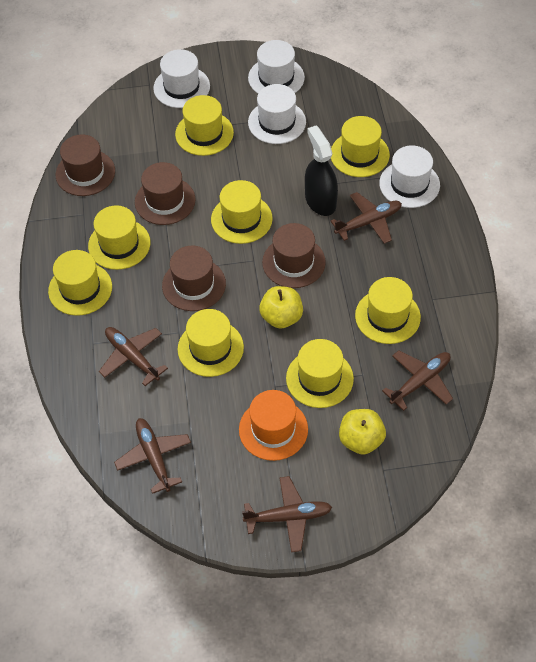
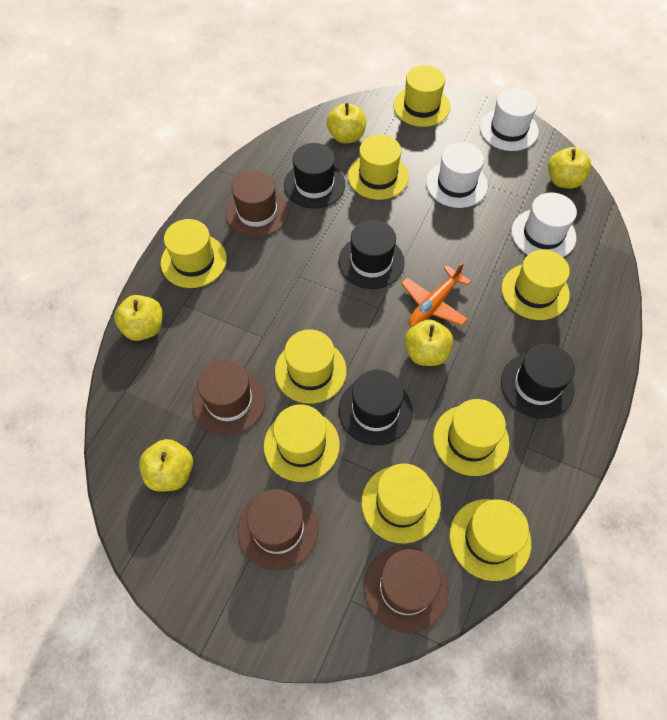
black hat: none = 0 -> [284,143,345,208] [339,220,404,289] [339,370,413,445] [501,344,575,419] = 4
black spray bottle: [305,125,338,216] = 1 -> none = 0
brown plane: [99,327,168,386] [114,418,191,494] [242,476,332,552] [331,192,402,244] [382,350,453,411] = 5 -> none = 0
orange hat: [239,390,308,461] = 1 -> none = 0
orange plane: none = 0 -> [401,262,471,327] = 1
white hat: [153,49,210,108] [248,40,305,94] [248,84,306,144] [379,145,440,208] = 4 -> [426,142,488,208] [480,88,539,151] [511,192,577,257] = 3
yellow apple: [259,286,303,329] [339,409,386,455] = 2 -> [114,295,163,341] [139,439,193,492] [327,103,366,144] [405,319,453,366] [548,147,591,189] = 5
yellow hat: [48,250,112,316] [88,205,150,270] [175,95,234,156] [178,309,244,377] [211,180,273,244] [286,339,354,408] [331,116,390,177] [355,277,421,344] = 8 -> [161,219,227,288] [264,404,340,482] [275,330,347,404] [348,135,409,200] [361,463,441,544] [393,65,450,127] [433,399,509,476] [450,499,531,581] [502,250,570,320] = 9

